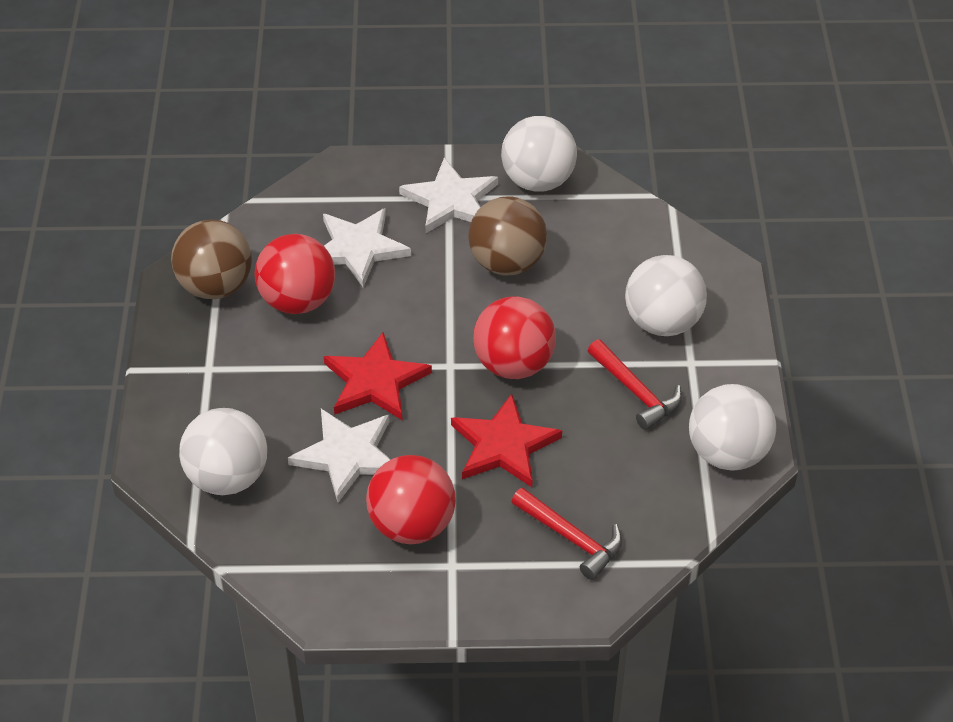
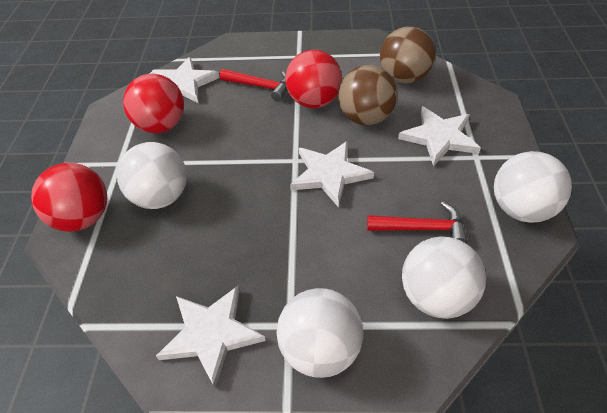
red star: [324,332,432,421] [451,394,562,487] = 2 -> none = 0
white star: [288,409,391,503] [323,208,411,287] [399,158,498,233] = 3 -> [152,57,219,103] [156,286,266,388] [290,141,374,208] [398,106,481,166] = 4

